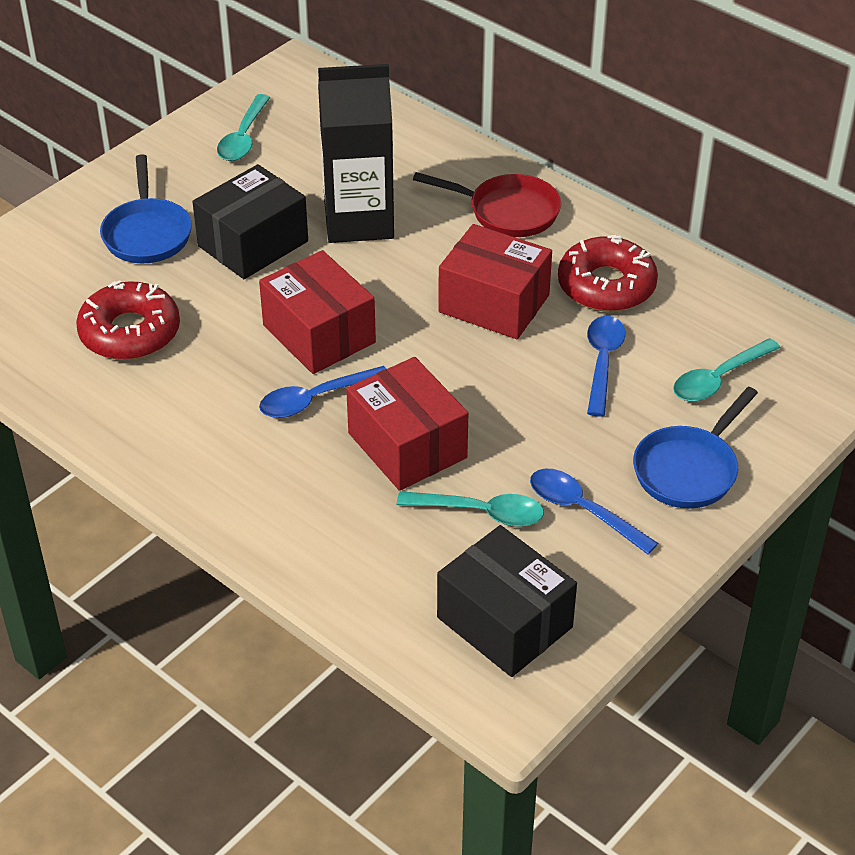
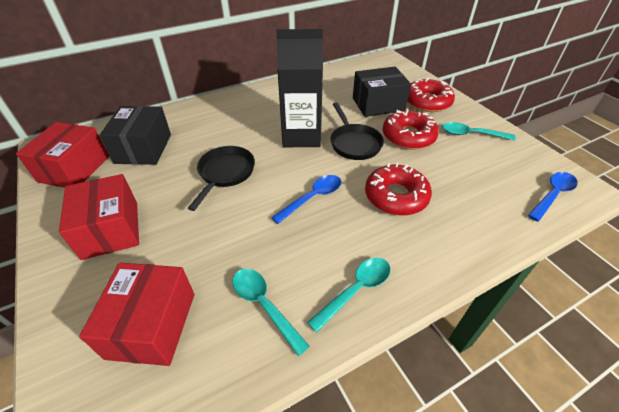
black pan: none = 0 -> [188,146,255,211] [330,102,384,160] = 2
blue pan: [100,154,192,263] [633,387,758,508] = 2 -> none = 0
blue spoon: [259,366,386,418] [530,469,658,555] [587,316,626,417] = 3 -> [271,175,341,224] [528,172,578,222] = 2
red donut: [76,280,180,360] [558,235,658,312] = 2 -> [365,163,432,215] [383,109,439,149] [407,78,455,112] = 3
red pan: [413,172,561,237] = 1 -> none = 0

